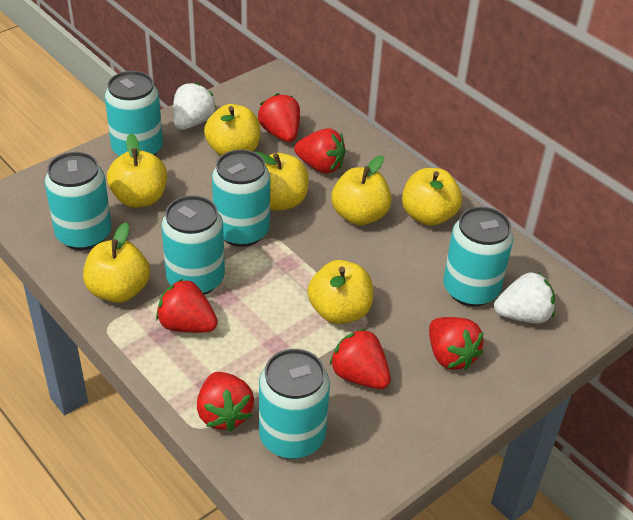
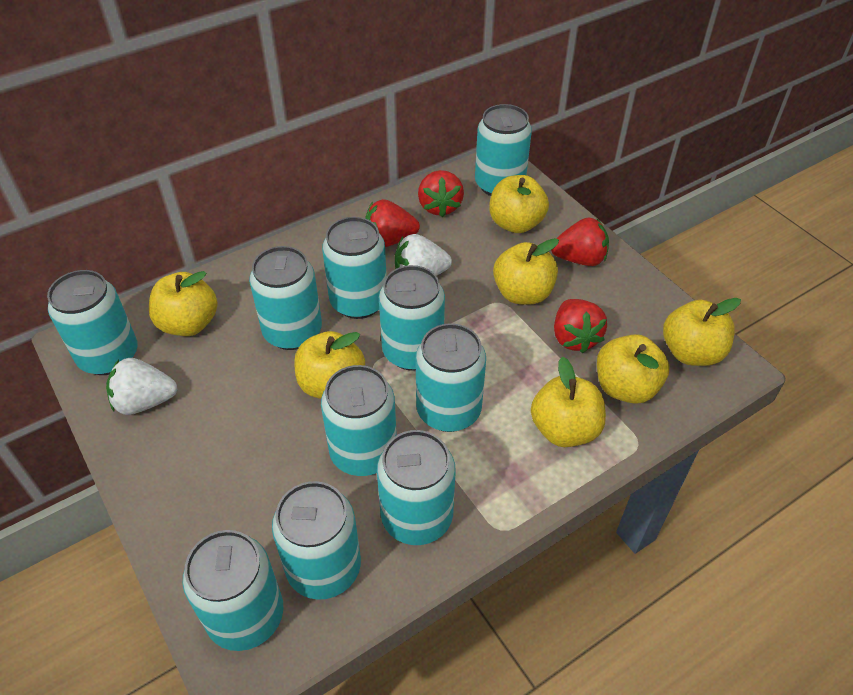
red strawberry: [156,279,218,333] [197,372,254,432] [258,93,300,142] [294,128,346,174] [330,328,391,389] [429,317,483,370] = 6 -> [365,199,420,247] [418,170,464,217] [551,218,609,266] [554,299,607,353] = 4
turquoise can: [44,152,112,250] [105,71,163,156] [161,195,225,295] [212,150,270,247] [259,349,330,459] [443,207,513,307] = 6 -> [47,270,138,375] [183,530,283,651] [249,246,322,350] [272,481,361,600] [321,365,397,476] [322,217,387,319] [377,430,456,545] [379,265,445,371] [415,323,486,432] [475,104,532,196] = 10

